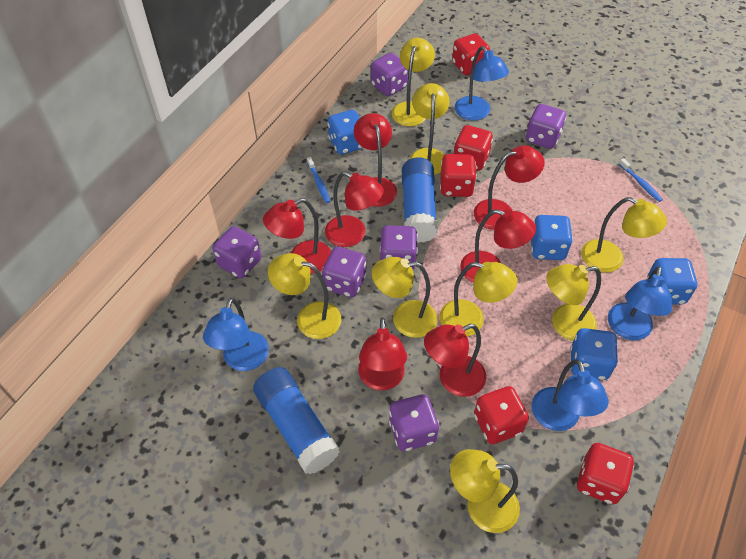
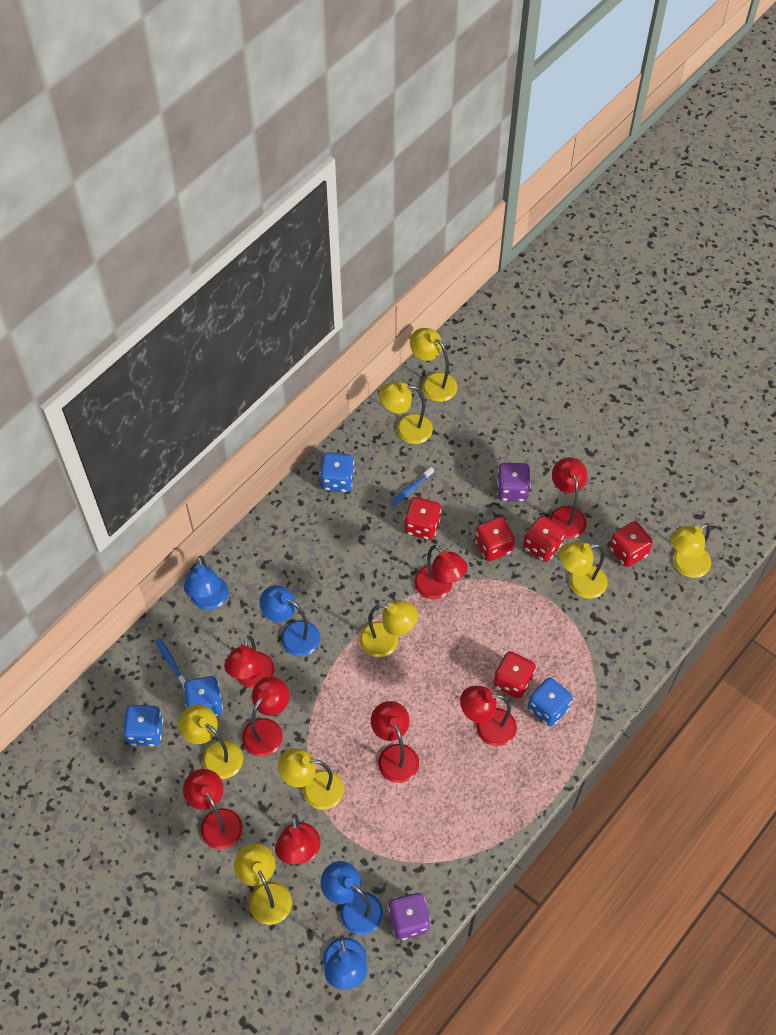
blue glue stick: [253,367,340,474] [402,157,438,243] = 2 -> none = 0
purple dice: [213,226,261,278] [322,246,367,297] [371,53,408,96] [380,225,418,270] [389,394,439,451] [526,104,566,149] = 6 -> [388,892,431,940] [497,463,531,502] = 2
red lamp: [263,198,331,274] [325,171,384,247] [354,113,397,207] [358,318,407,391] [424,324,486,397] [460,209,536,283] [474,145,545,230] = 7 -> [183,769,243,849] [224,635,275,688] [242,677,289,757] [275,814,321,864] [371,701,419,783] [414,545,468,599] [460,686,517,746] [550,457,588,539] = 8

